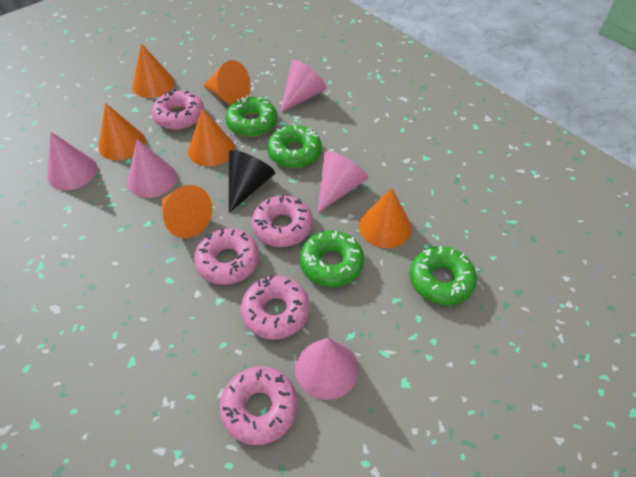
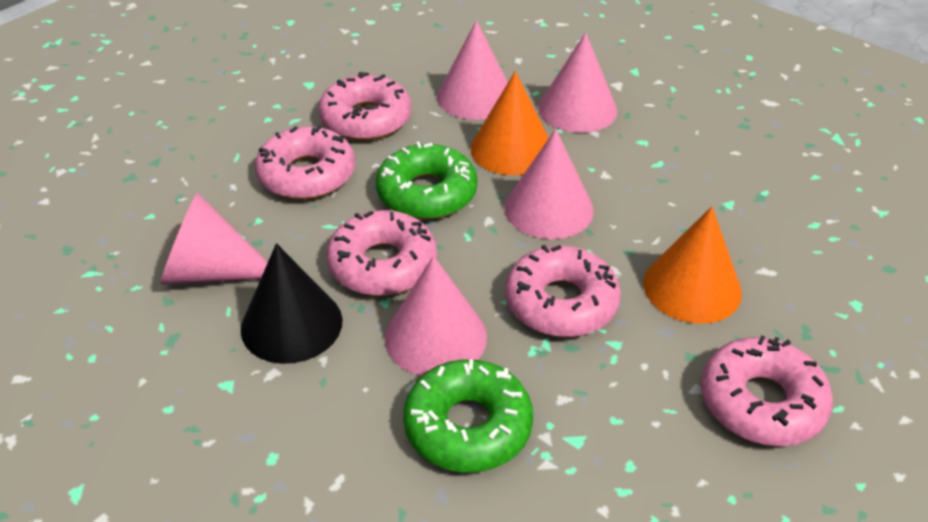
green donut: [225,95,278,137] [267,125,322,168] [299,230,364,287] [410,246,477,305] = 4 -> [376,142,477,219] [403,359,533,473] = 2
orange cone: [98,103,146,160] [132,44,175,98] [161,185,212,238] [188,109,235,166] [203,60,250,105] [359,188,412,248] = 6 -> [471,71,549,175] [643,206,742,324] = 2

